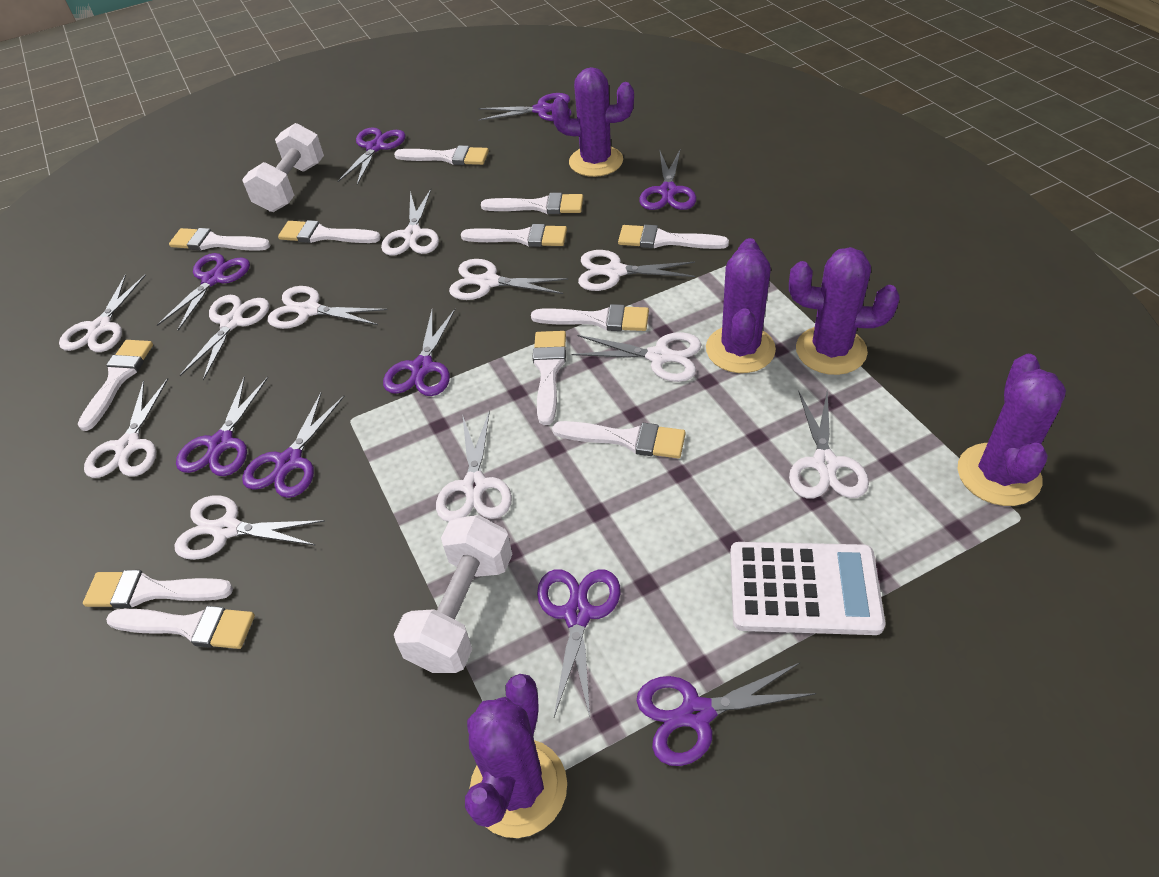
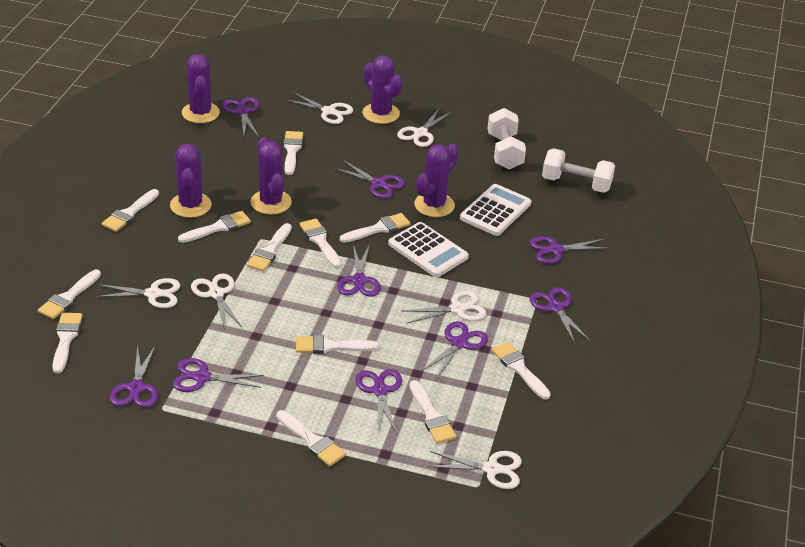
white calculator: [730,542,885,635] = 1 -> [388,222,469,277] [460,184,531,236] = 2
white scissors: [59,274,146,352] [84,378,168,478] [175,495,325,560] [179,295,270,381] [268,286,387,329] [381,189,439,256] [436,410,512,522] [449,259,568,300] [572,332,702,382] [578,250,695,291] [789,390,869,498] = 11 -> [95,278,180,308] [191,274,242,329] [285,92,353,124] [397,109,451,147] [403,291,487,323] [427,451,522,489] = 6

